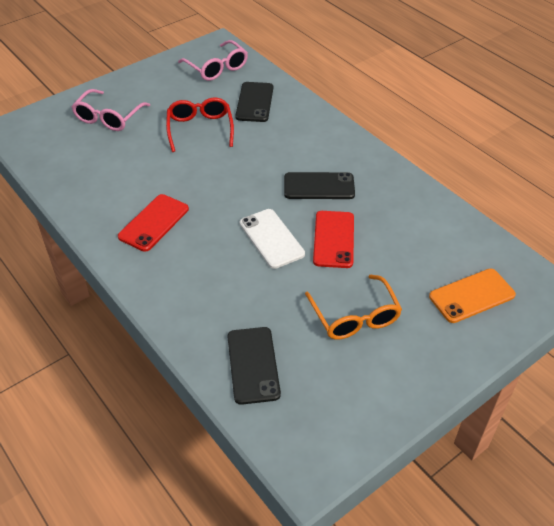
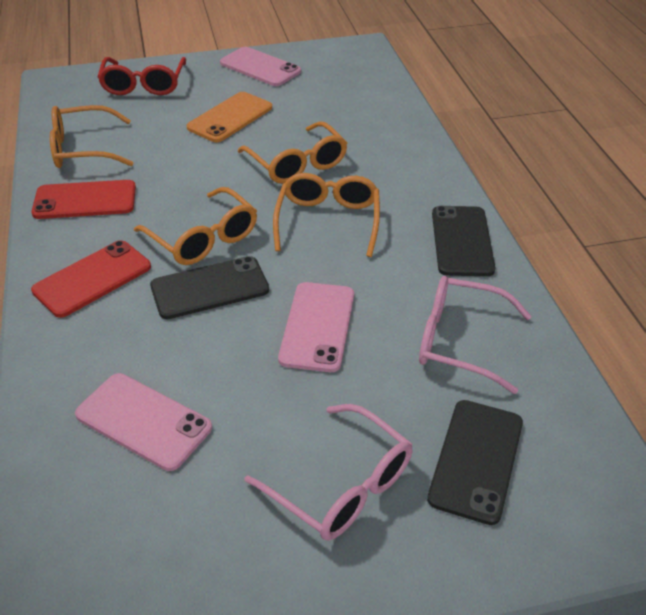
orange glasses: [305,275,402,339] = 1 -> [50,105,133,168] [134,187,257,265] [238,121,347,184] [273,173,380,257] = 4
pink phone: none = 0 -> [75,373,212,471] [220,47,301,86] [278,282,354,372] = 3
white phone: [240,209,305,269] = 1 -> none = 0

